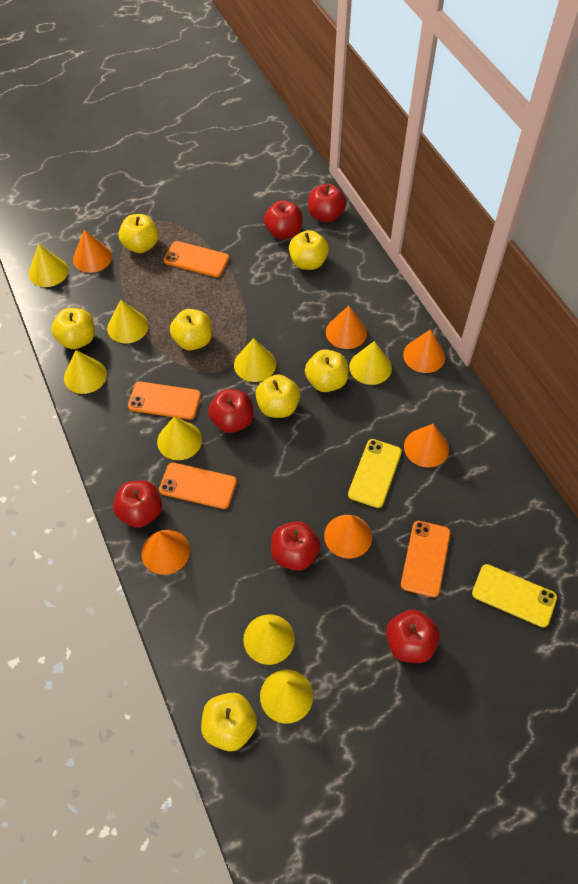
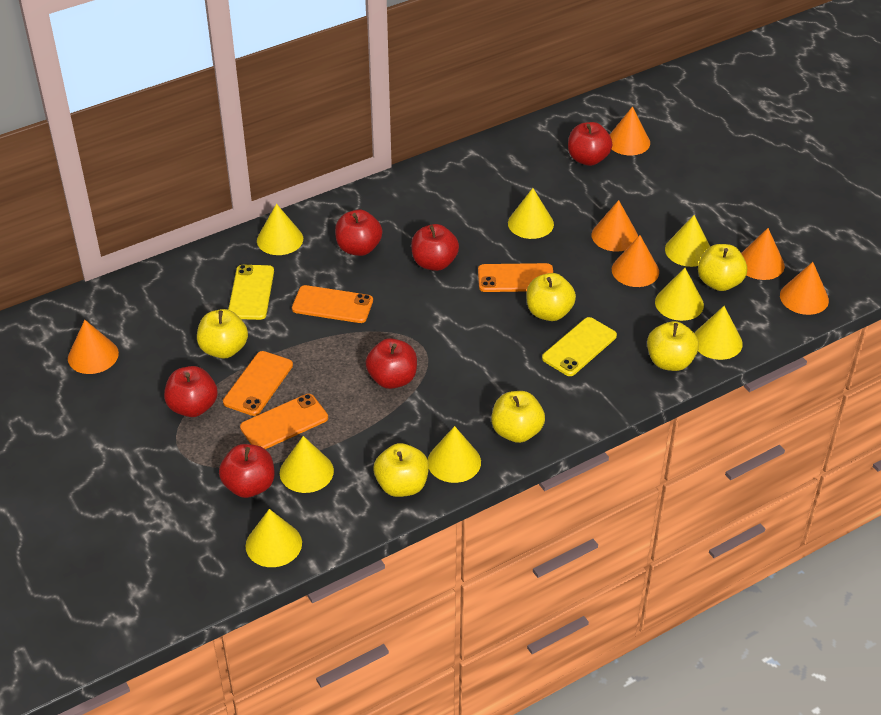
yellow apple: [51,308,95,349] [119,214,159,253] [170,309,212,350] [201,693,257,751] [255,374,300,418] [289,230,329,270] [305,349,349,392] = 7 -> [197,309,248,359] [374,443,429,497] [491,391,545,443] [527,273,576,321] [647,321,699,371] [698,244,747,291] = 6

